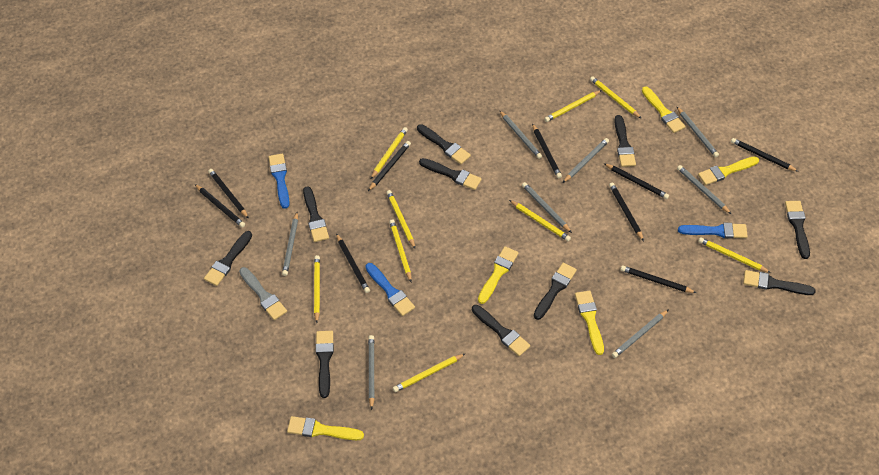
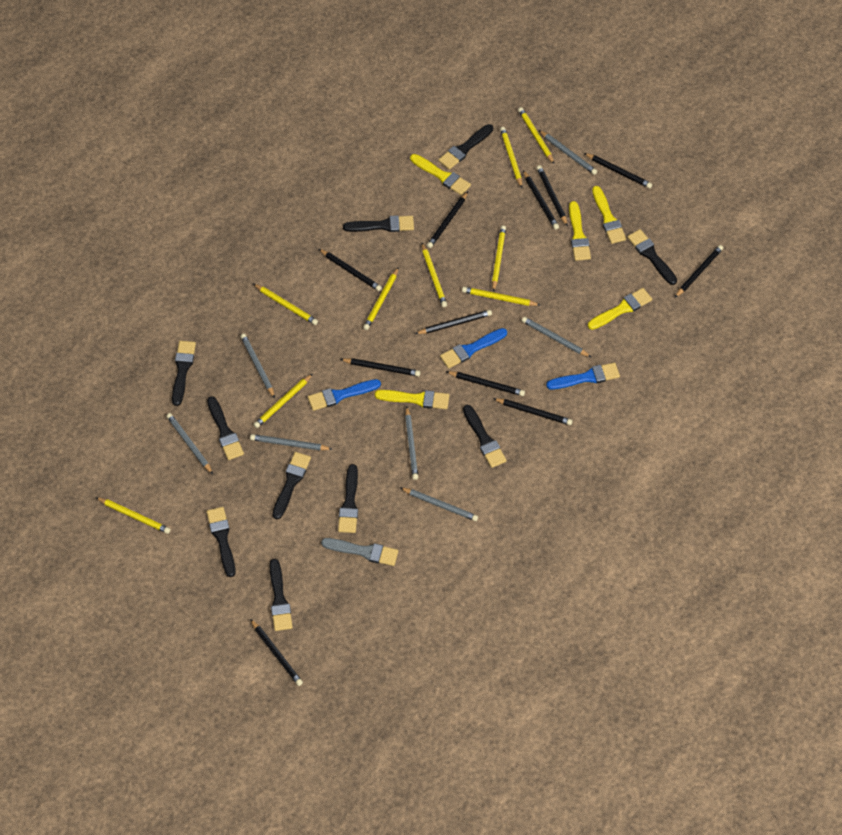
black pencil: [195,184,245,228] [208,169,249,219] [336,233,370,293] [368,141,411,191] [532,123,562,178] [604,163,669,199] [609,182,644,241] [620,266,696,293] [731,138,799,172] = 9 -> [250,619,303,686] [319,249,382,291] [340,358,420,376] [415,310,492,334] [427,192,468,248] [446,371,525,396] [493,398,573,425] [523,170,559,230] [536,165,568,226] [584,153,652,188] [675,245,723,297] = 11
grey pencil: [282,212,298,276] [368,335,375,410] [499,110,542,159] [522,182,572,233] [563,138,609,183] [612,309,669,358] [676,106,719,157] [677,165,731,214] = 8 -> [166,413,213,474] [241,334,275,398] [250,434,332,451] [400,487,478,521] [405,407,418,480] [522,317,591,357] [539,130,597,175] = 7

